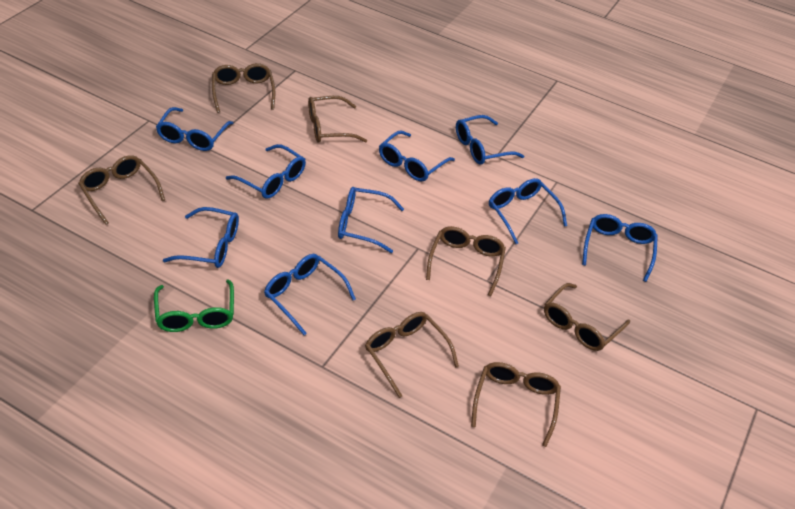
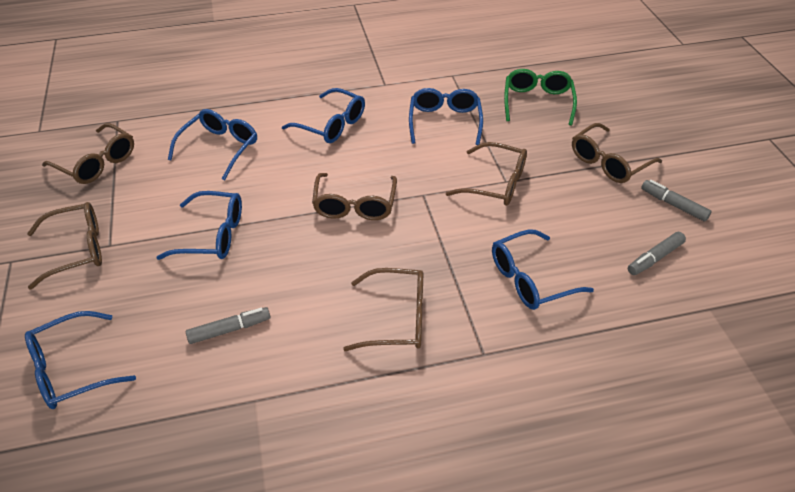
blue glasses: [156,107,233,151] [163,207,239,268] [226,144,306,199] [264,254,356,335] [338,187,404,253] [379,131,455,182] [456,115,524,165] [489,178,567,244] [582,214,658,282] = 9 -> [25,311,136,409] [156,191,242,260] [168,109,257,180] [282,88,365,143] [409,88,483,145] [492,229,594,310] = 6
brown glasses: [78,155,165,225] [212,63,275,113] [308,96,367,143] [365,312,459,398] [426,226,506,296] [471,362,561,447] [544,283,630,351] = 7 -> [27,202,102,290] [42,123,134,184] [312,173,397,220] [343,268,423,351] [446,142,527,206] [572,123,662,183] = 6
grey marker: none = 0 -> [186,307,270,344] [628,232,686,275] [641,180,712,221] = 3

